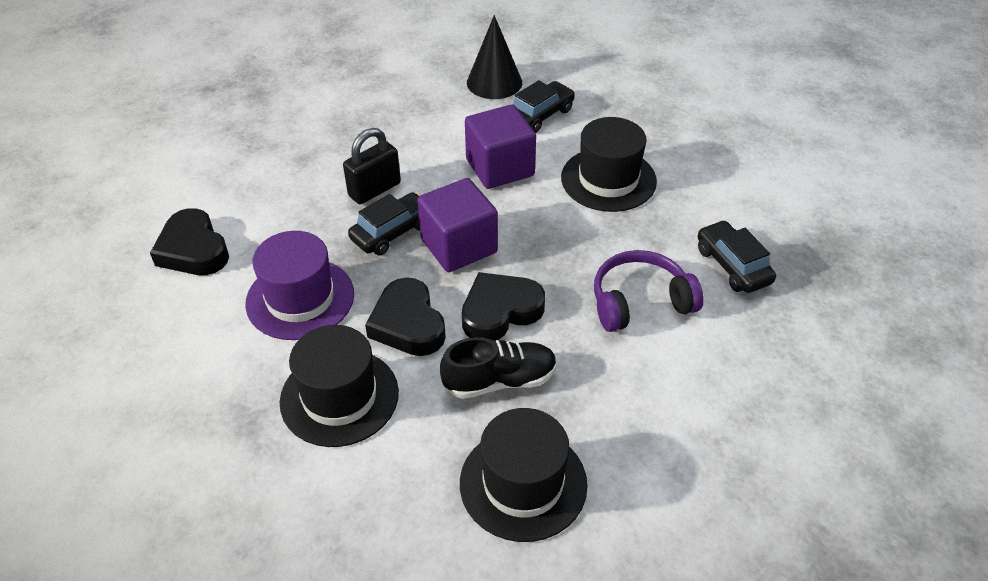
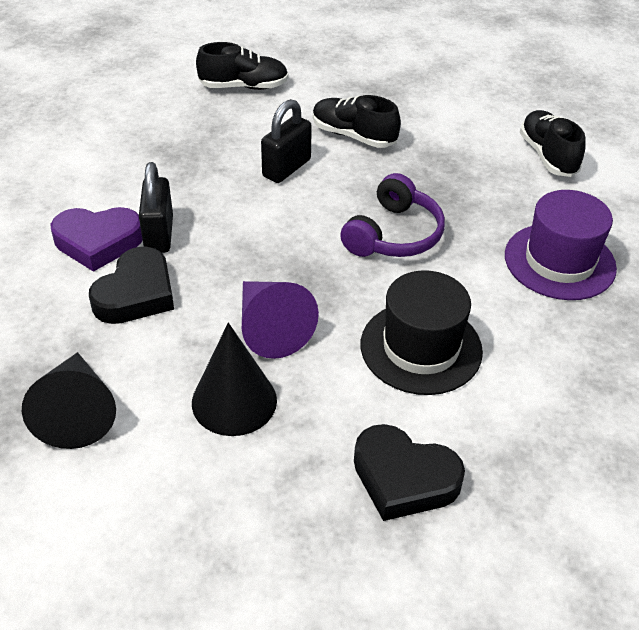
black car: [348,192,420,255] [513,80,575,133] [698,220,776,293] = 3 -> none = 0
black cone: [467,15,522,99] = 1 -> [22,352,116,449] [192,323,277,436] = 2
black hat: [280,325,399,447] [460,408,588,542] [561,117,657,212] = 3 -> [361,270,483,395] = 1
black heart: [150,208,229,275] [365,277,446,356] [462,272,545,340] = 3 -> [89,247,174,324] [354,424,465,521] = 2
black padlock: [343,128,401,204] = 1 -> [139,162,173,253] [261,99,312,183] = 2
black shoe: [440,337,557,399] = 1 -> [196,42,288,90] [313,95,401,148] [520,110,586,177] = 3
purple cone: none = 0 -> [242,281,319,359] = 1
purple cube: [417,178,498,272] [465,104,536,189] = 2 -> none = 0
purple heart: none = 0 -> [50,207,143,272] = 1

